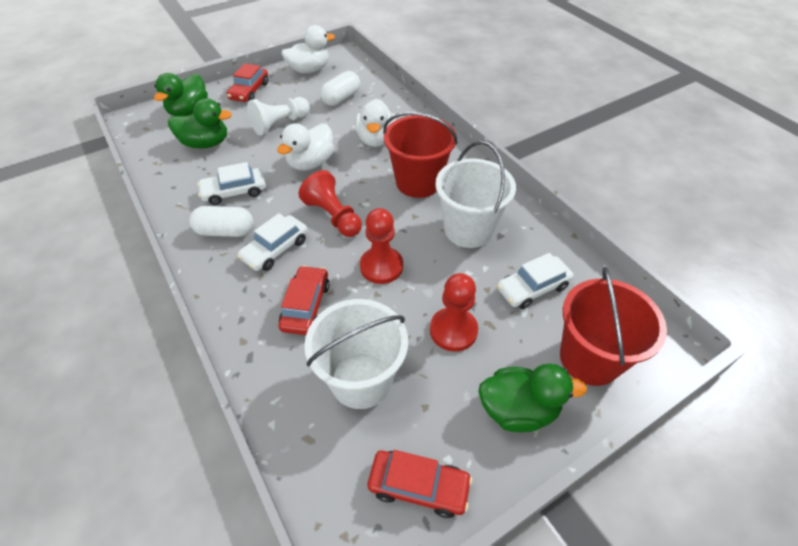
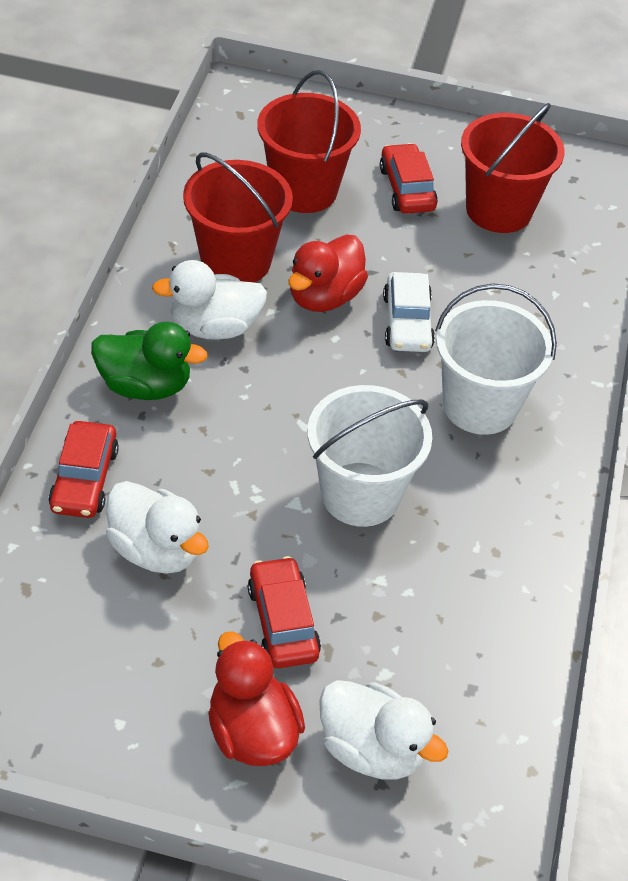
green duck: [154,73,208,116] [168,98,232,149] [478,364,587,432] = 3 -> [91,322,208,400] = 1
red bucket: [383,112,458,198] [560,267,667,386] = 2 -> [183,152,293,283] [257,70,361,213] [461,103,565,233] = 3
red duck: none = 0 -> [208,632,305,766] [288,234,368,312] = 2
red pawn: [299,170,362,237] [360,208,403,284] [430,273,478,352] = 3 -> none = 0
white capsule: [189,206,253,237] [320,71,360,106] = 2 -> none = 0
white car: [197,162,266,205] [237,213,308,271] [497,253,574,309] = 3 -> [383,272,435,352] = 1
white pawn: [247,97,310,136] = 1 -> none = 0

